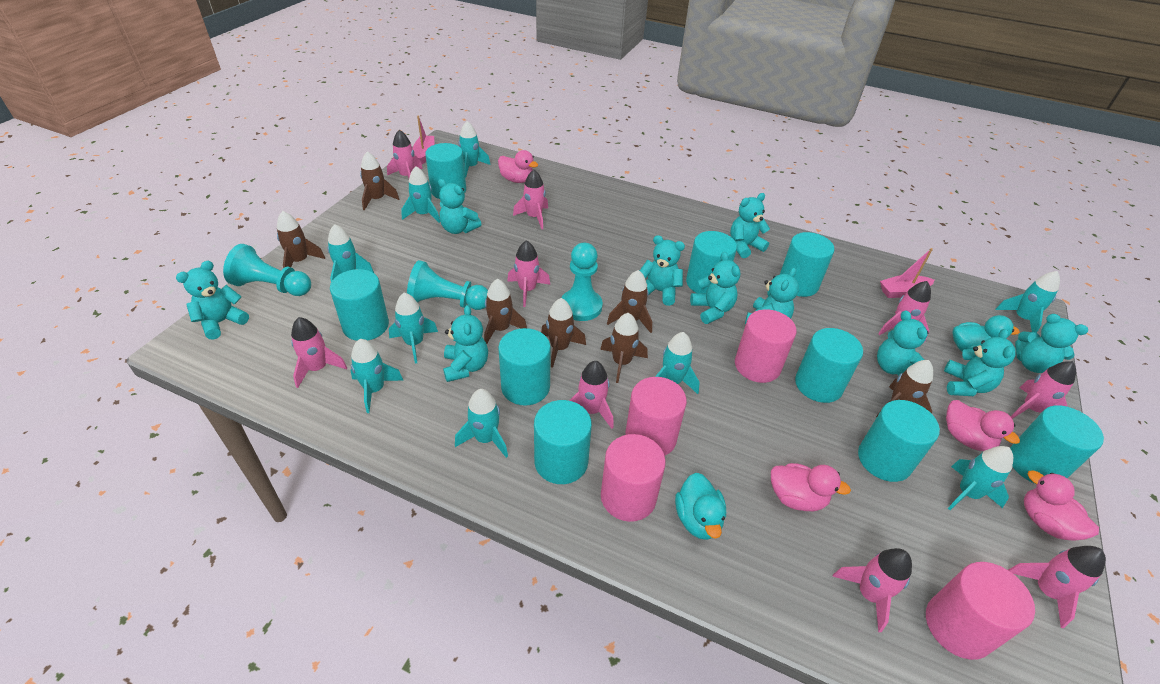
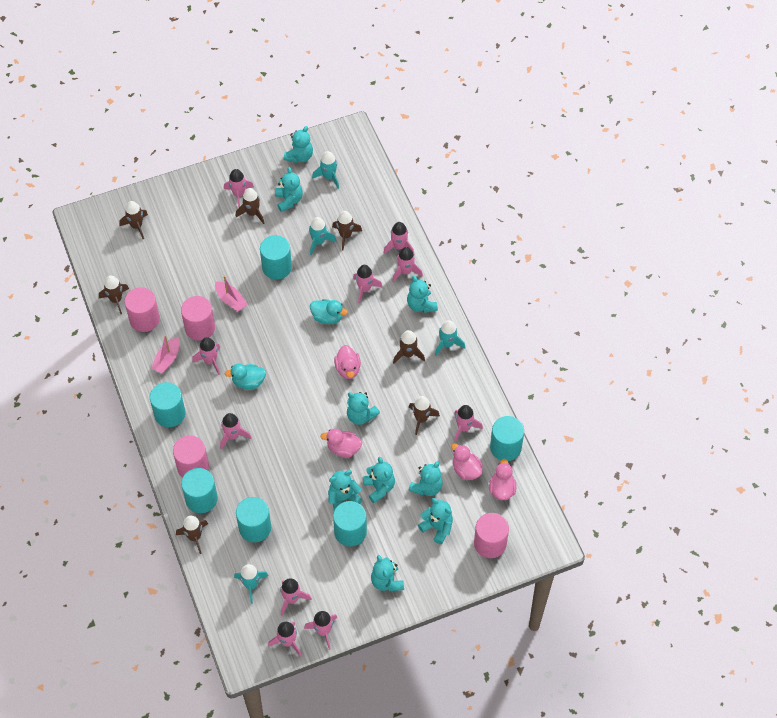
pink rocket: [291,317,347,388] [387,130,423,178] [507,240,550,307] [513,170,548,229] [569,361,614,429] [832,548,912,632] [878,281,931,343] [1008,546,1106,628] [1011,361,1076,419] = 9 -> [192,337,221,375] [220,413,252,450] [224,169,254,207] [268,622,301,656] [280,578,312,615] [304,611,337,650] [353,265,382,304] [384,222,414,254] [392,247,423,282] [454,405,483,443] = 10
turquoise cylinder: [330,269,389,341] [425,143,466,199] [498,328,551,406] [534,400,592,484] [686,231,737,293] [780,232,835,297] [795,328,863,403] [858,400,940,482] [1010,405,1104,484] = 9 -> [150,382,186,427] [181,468,218,513] [236,497,271,542] [260,235,292,280] [333,501,367,547] [490,416,524,461] = 6
turquoise pawn: [223,244,311,296] [407,260,488,310] [561,243,603,321] = 3 -> none = 0
turquoise rocket: [328,224,374,282] [351,339,404,413] [389,293,438,364] [401,166,440,223] [455,389,508,458] [458,121,491,177] [655,332,700,394] [948,446,1013,510] [995,271,1060,333] = 9 -> [234,564,269,604] [309,217,336,256] [312,151,339,189] [435,320,465,356] = 4
turquoise teddy bear: [176,261,249,340] [438,179,481,234] [443,305,488,382] [640,235,685,306] [690,252,740,324] [730,193,770,258] [745,268,799,325] [877,310,929,376] [944,329,1016,396] [1015,314,1088,373] = 10 -> [275,167,303,212] [284,126,313,163] [328,470,362,510] [347,392,380,425] [363,457,395,503] [371,555,404,592] [407,276,438,313] [409,461,443,496] [418,498,453,544] = 9

